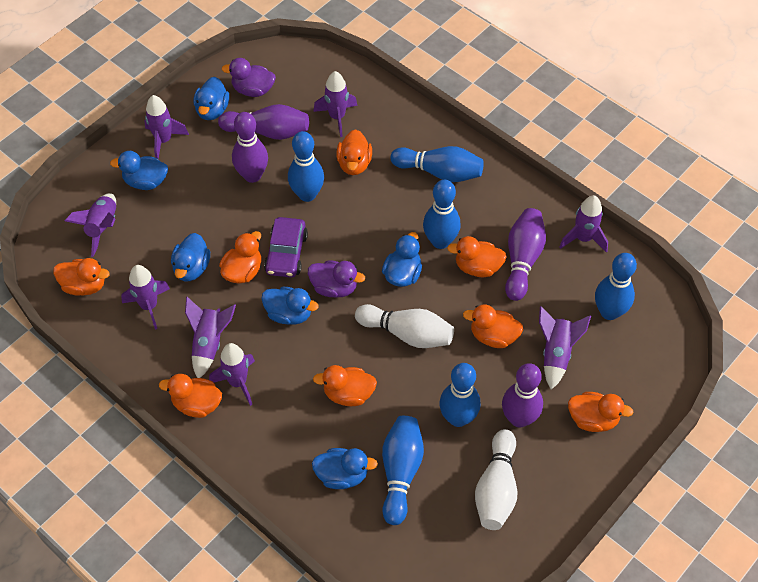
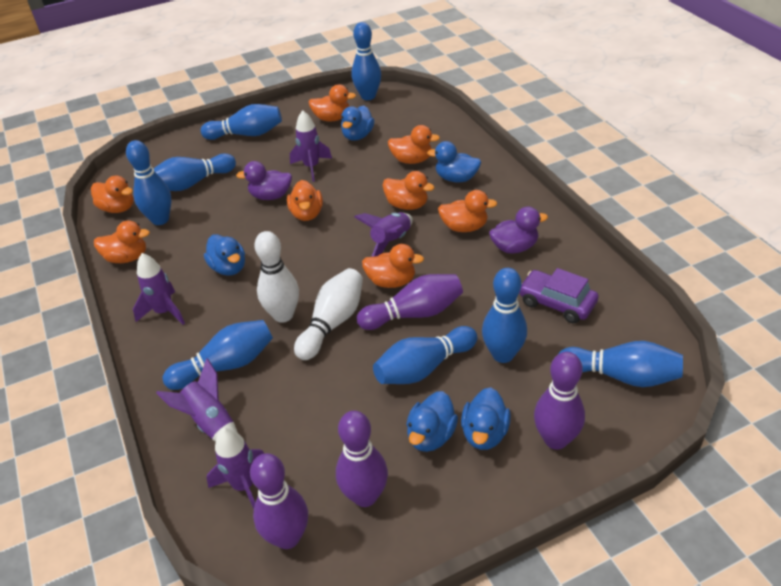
blue bowling pin: [288,131,324,202] [382,416,424,525] [391,146,484,182] [423,180,461,249] [439,363,481,427] [595,253,637,320] = 6 -> [126,140,172,225] [153,153,236,191] [162,320,273,390] [201,104,282,140] [351,22,381,100] [373,326,477,384] [482,268,527,363] [558,341,683,387] = 8
blue duck: [110,151,168,190] [171,233,210,281] [194,77,229,120] [262,287,319,325] [312,448,378,489] [382,232,422,287] = 6 -> [204,234,245,276] [341,105,375,141] [406,391,458,452] [427,141,481,182] [461,387,511,450] = 5
purple rocket: [65,193,116,257] [121,265,170,330] [144,95,189,159] [185,297,236,378] [209,343,255,406] [313,71,357,137] [539,306,591,390] [559,195,608,252] = 8 -> [133,253,185,325] [156,358,238,442] [207,428,264,509] [290,110,332,182] [354,212,413,257] = 5

